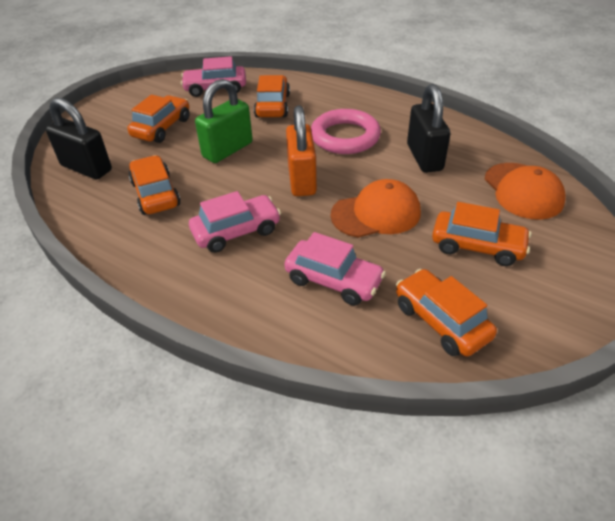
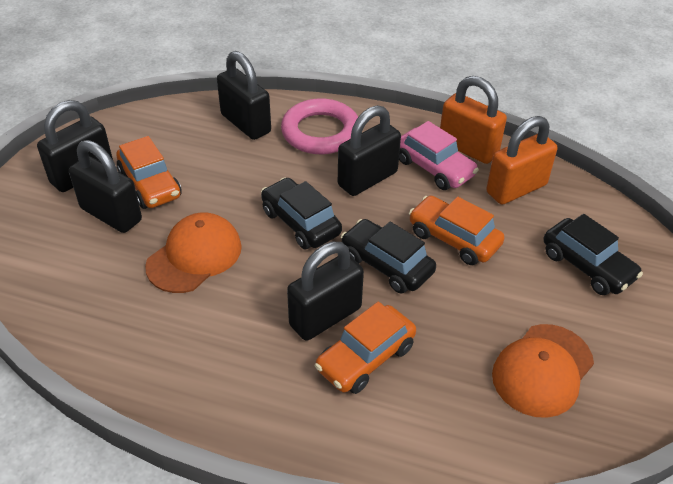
black car: none = 0 -> [261,177,342,249] [341,219,436,293] [544,214,643,295] = 3
black padlock: [46,98,112,179] [407,84,450,173] = 2 -> [37,100,113,192] [69,140,142,233] [217,51,271,140] [287,242,364,341] [338,105,401,196] = 5
green padlock: [195,79,253,163] = 1 -> none = 0
orange car: [127,95,190,143] [128,155,181,215] [254,75,290,118] [396,269,497,356] [432,202,531,266] = 5 -> [116,136,182,209] [315,302,416,394] [409,195,504,265] = 3
orange padlock: [286,105,317,196] = 1 -> [440,76,507,164] [486,116,557,205] = 2
pink car: [181,56,246,97] [189,191,281,253] [284,232,386,306] = 3 -> [399,121,479,190] = 1

